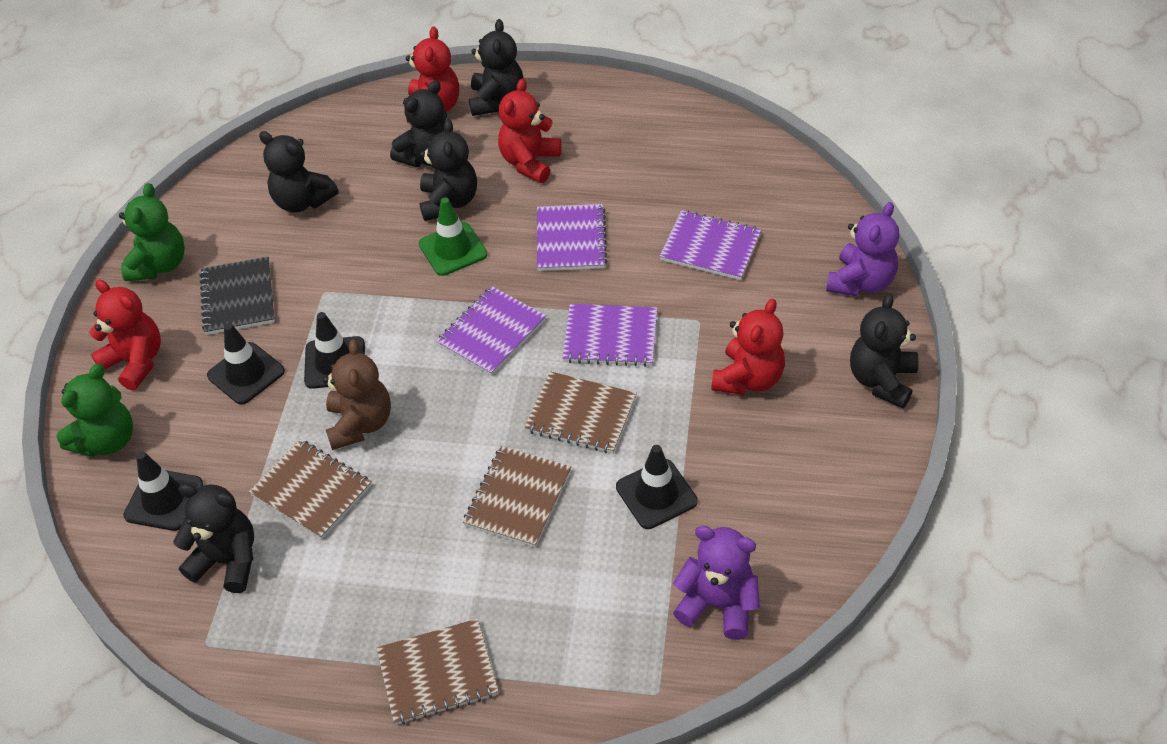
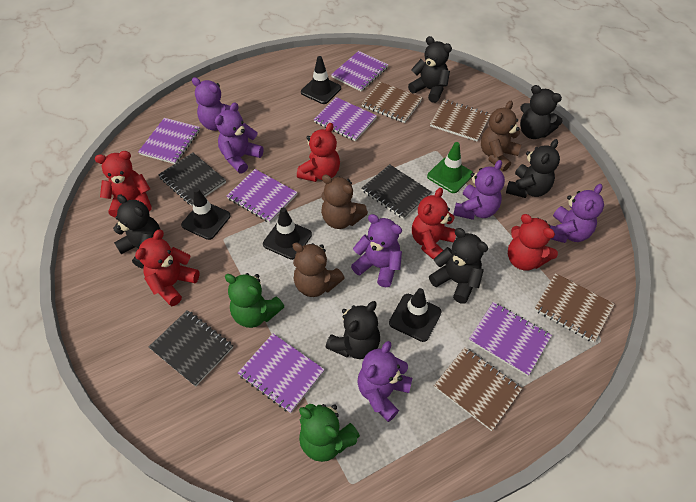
black notebook: [199,257,275,335] = 1 -> [149,310,233,387] [158,152,226,206] [362,164,432,219] = 3
brown teddy bear: [323,339,391,450] = 1 -> [293,243,344,297] [321,175,368,229] [481,101,521,172] = 3
purple notebook: [436,286,546,376] [537,204,607,271] [562,304,657,367] [659,210,761,280] = 4 -> [138,118,200,164] [227,169,298,223] [238,333,325,413] [313,97,377,141] [331,51,388,91] [469,302,552,376] = 6
purple teddy bear: [673,526,760,640] [826,202,899,296] = 2 -> [192,77,240,131] [215,103,264,174] [351,214,402,287] [357,341,412,422] [453,160,505,220] [550,184,604,243] = 6
red teddy bear: [89,279,161,390] [406,27,459,123] [498,78,561,183] [711,299,785,395] = 4 -> [95,151,152,218] [135,229,200,306] [297,123,340,182] [412,188,456,260] [508,214,558,271] = 5

